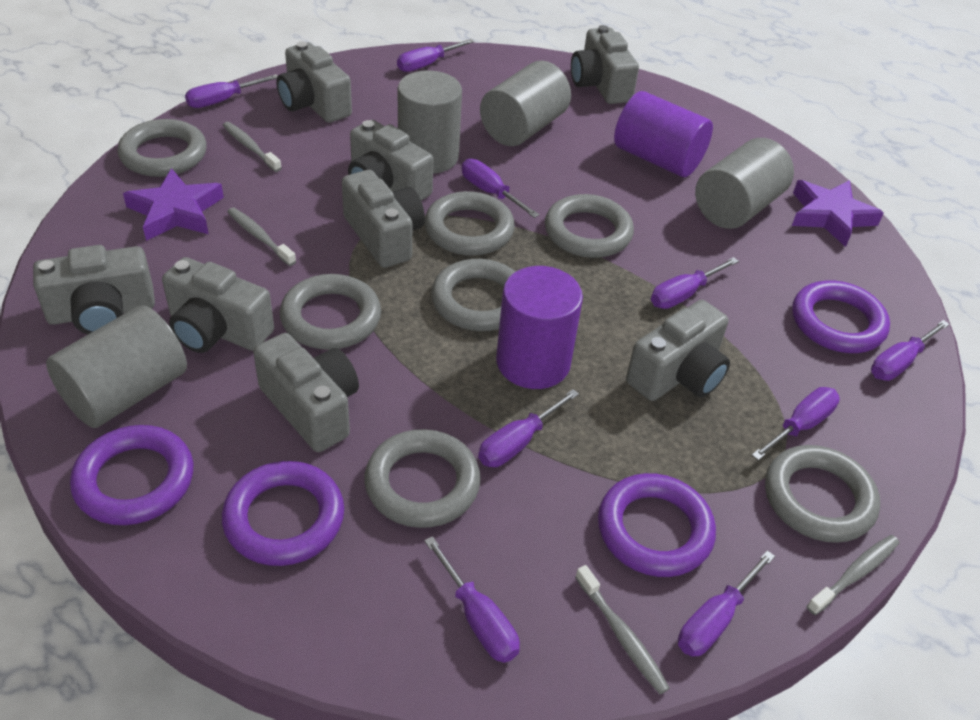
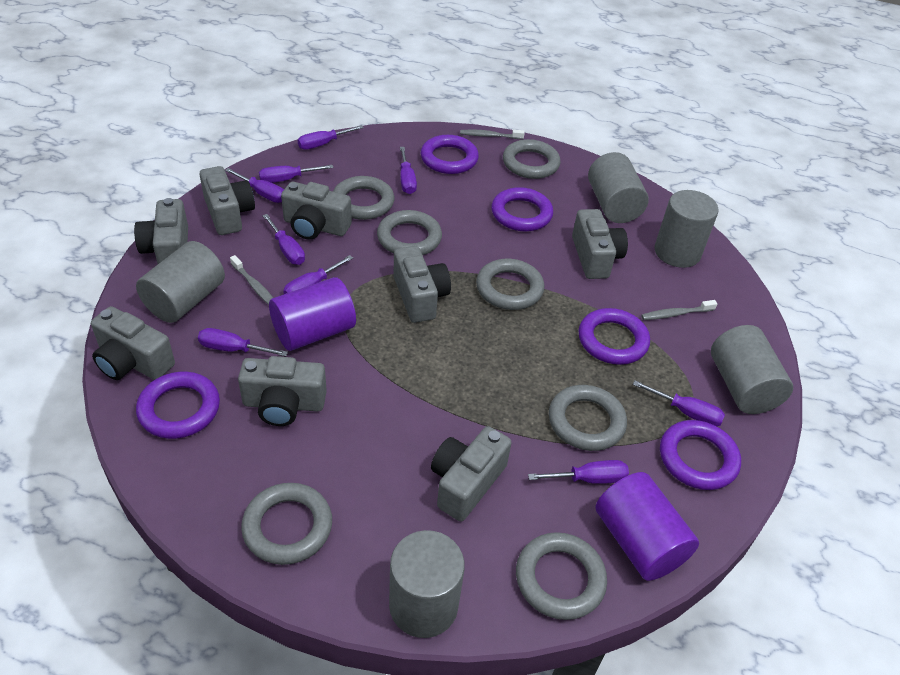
grey cylinder: [46,305,187,428] [398,70,462,174] [480,61,571,146] [695,138,794,229] = 4 -> [136,241,225,323] [389,530,465,638] [588,152,649,223] [654,190,719,268] [711,325,793,414] = 5
grey toothbrush: [223,122,282,172] [227,208,296,266] [575,565,670,694] [806,535,900,615] = 4 -> [230,255,273,305] [460,130,525,139] [641,300,717,320] = 3
purple ring: [70,425,193,525] [222,461,344,566] [598,473,716,577] [792,280,890,353] = 4 -> [136,372,220,439] [421,135,479,174] [491,187,553,232] [578,308,650,365] [660,420,741,490] = 5
purple star: [123,168,224,241] [792,180,884,247] = 2 -> none = 0

